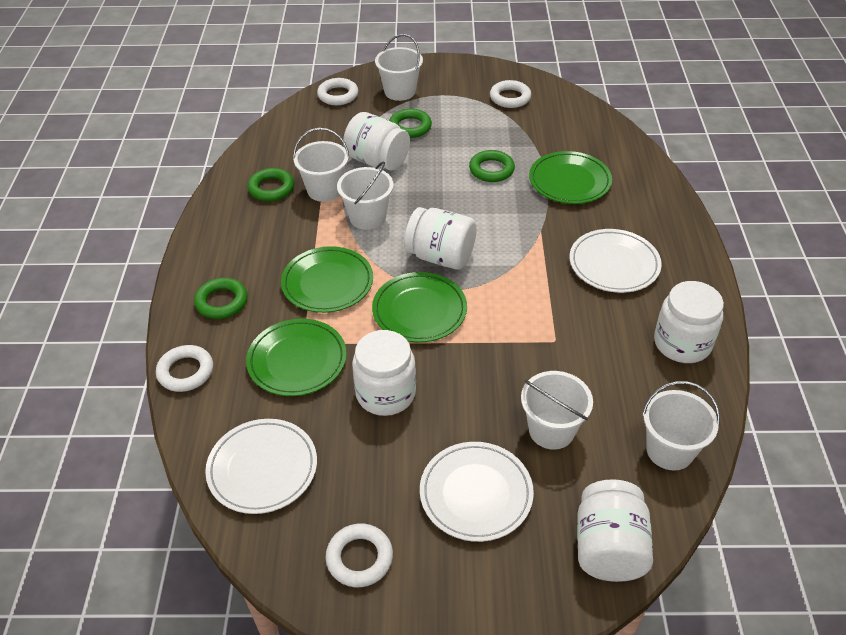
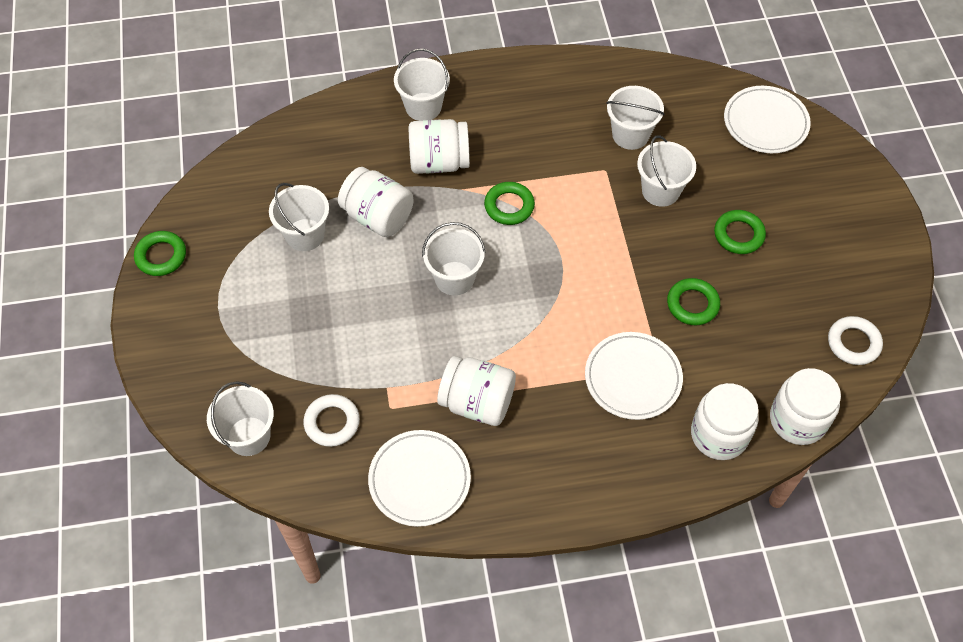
green plate: [246,319,347,396] [281,246,373,313] [372,272,467,342] [529,151,612,204] = 4 -> none = 0
white bucket: [293,128,350,202] [337,161,394,230] [375,34,423,101] [521,371,593,450] [642,381,720,470] = 5 -> [207,381,274,456] [269,183,329,251] [394,49,450,121] [422,222,486,295] [606,86,664,150] [637,135,696,207] = 6
white ring: [156,345,213,392] [317,78,358,105] [325,523,393,587] [490,80,531,108] = 4 -> [303,394,360,447] [828,316,883,365] = 2

